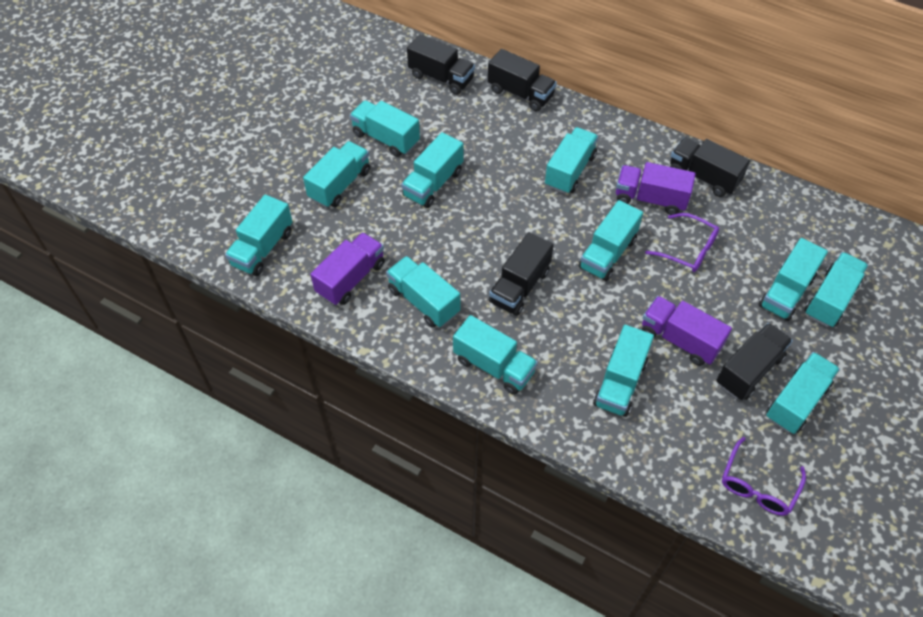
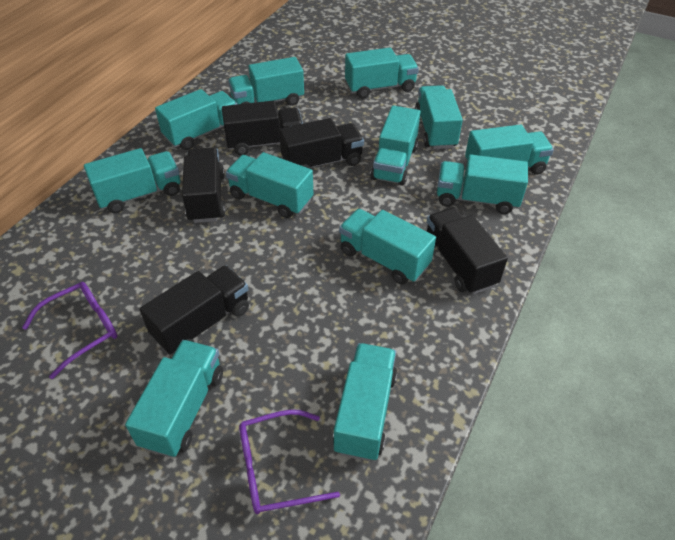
purple truck: [310,232,385,305] [616,162,696,215] [642,296,732,366] = 3 -> none = 0

